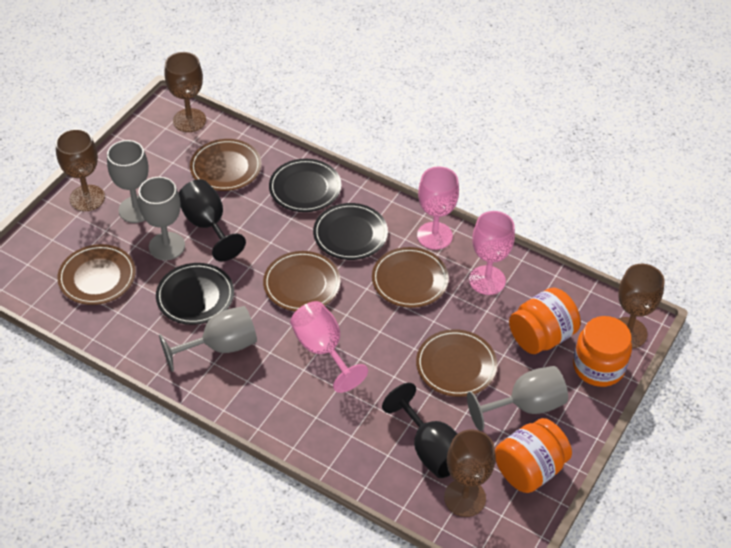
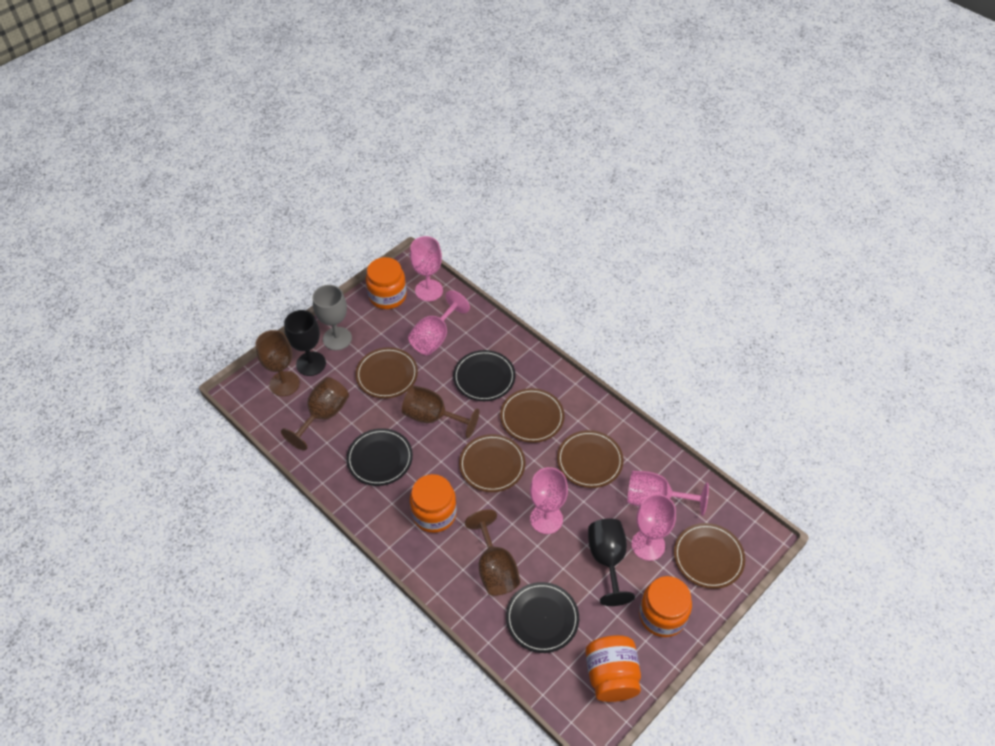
grey goblet: [107,140,149,223] [138,177,185,260] [159,306,257,372] [467,366,568,431] = 4 -> [313,285,352,350] = 1
orange jar: [495,418,572,493] [509,287,581,354] [573,316,632,387] = 3 -> [366,257,407,309] [410,474,457,533] [586,635,641,702] [639,576,692,637] = 4
pink goblet: [290,301,368,393] [417,166,459,250] [469,211,515,295] = 3 -> [408,290,470,355] [410,236,443,301] [530,467,568,534] [627,471,709,516] [632,494,676,561] = 5

